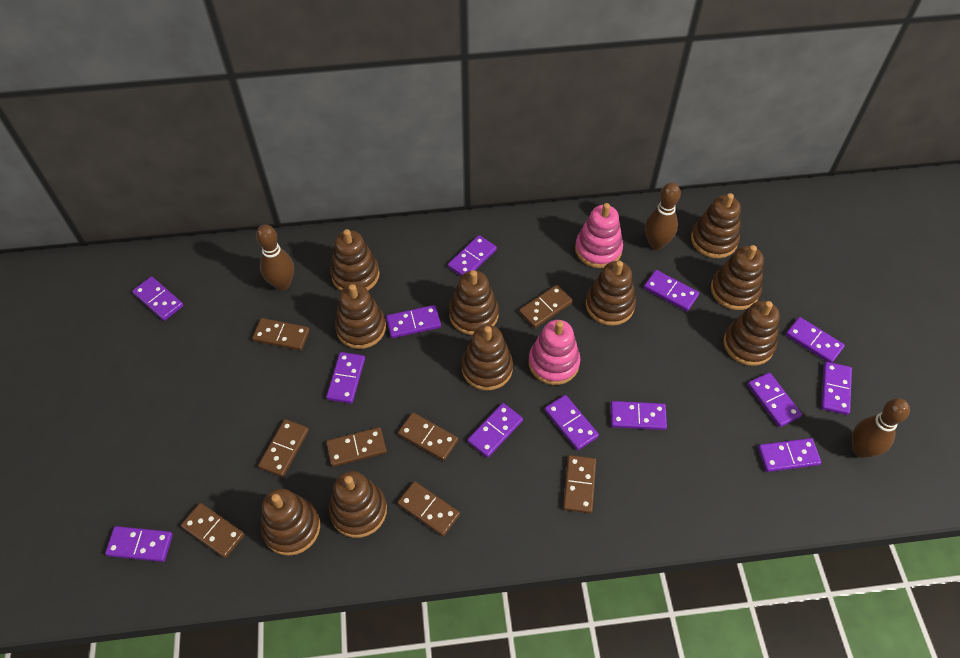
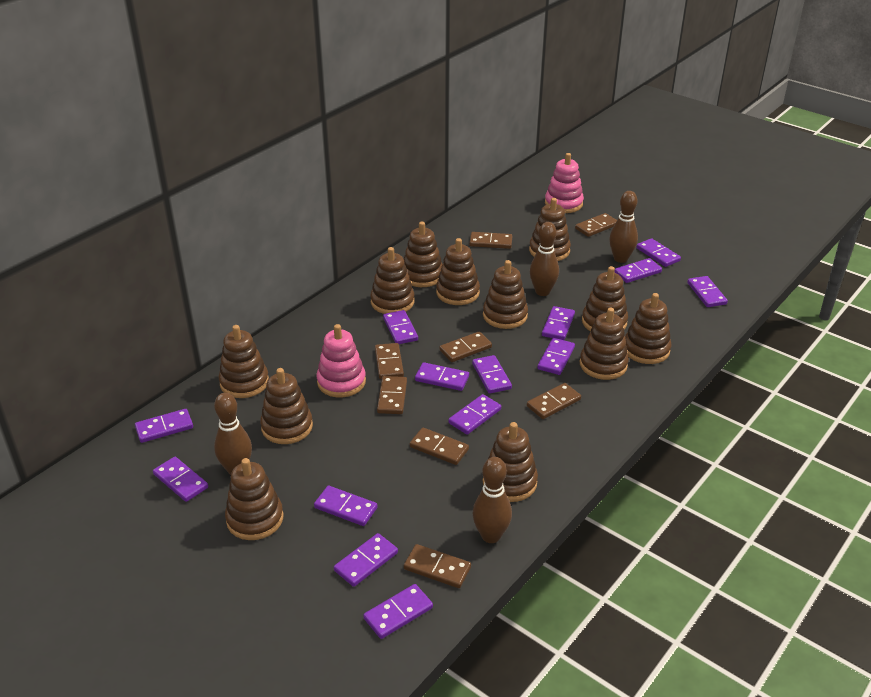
brown bowling pin: [256,224,294,291] [645,182,681,250] [852,398,910,458] = 3 -> [214,393,252,475] [472,457,512,543] [530,222,559,296] [609,191,638,263] = 4
brown stacking toy: [261,488,320,556] [329,471,387,538] [330,229,380,291] [335,284,386,349] [449,270,499,335] [461,325,513,390] [586,261,636,326] [691,193,741,258] [711,245,764,310] [723,301,780,366] = 10 -> [219,325,269,398] [225,458,284,540] [260,368,313,444] [370,247,414,314] [404,222,442,287] [436,238,480,305] [483,260,528,329] [483,422,538,502] [529,198,571,261] [580,308,629,380] [582,266,628,331] [625,293,672,364] = 12
purple domino: [105,526,173,562] [132,276,183,321] [326,352,365,404] [386,305,441,338] [448,235,497,276] [467,403,523,458] [545,395,599,450] [610,401,667,430] [644,270,699,311] [748,372,802,427] [758,438,821,472] [786,317,845,363] [821,362,852,415] = 13 -> [135,409,193,443] [153,457,208,502] [314,486,377,526] [334,533,398,587] [363,584,433,639] [383,310,418,344] [415,362,469,391] [448,394,501,435] [472,355,512,394] [537,338,575,375] [542,306,575,340] [614,258,662,283] [636,238,681,267] [687,276,728,307] = 14

